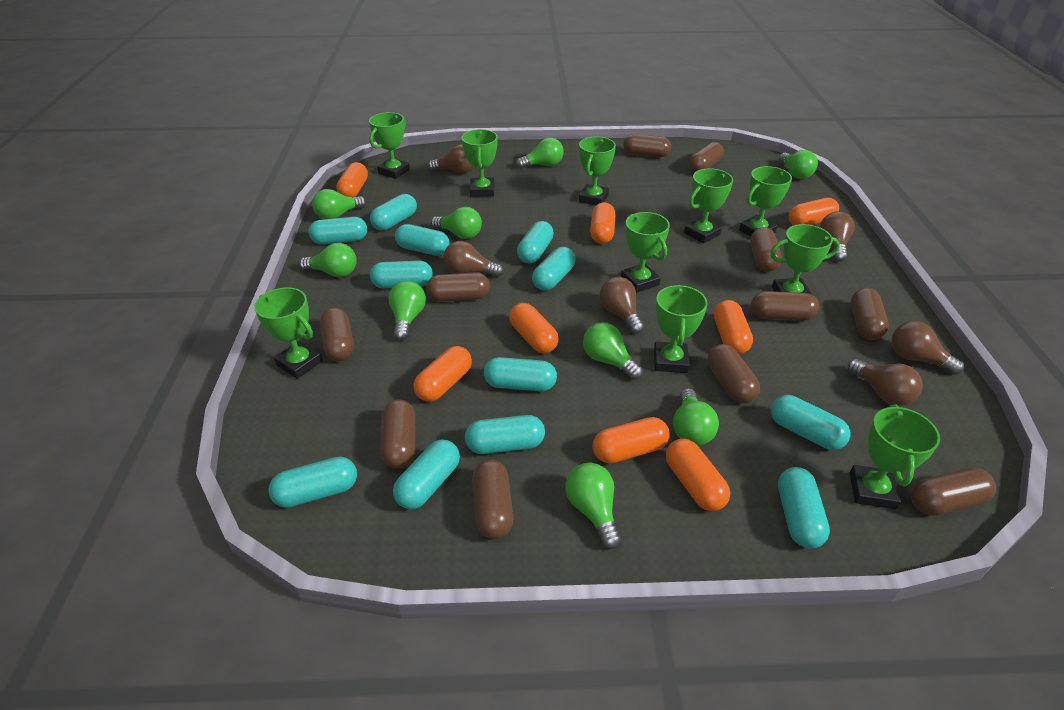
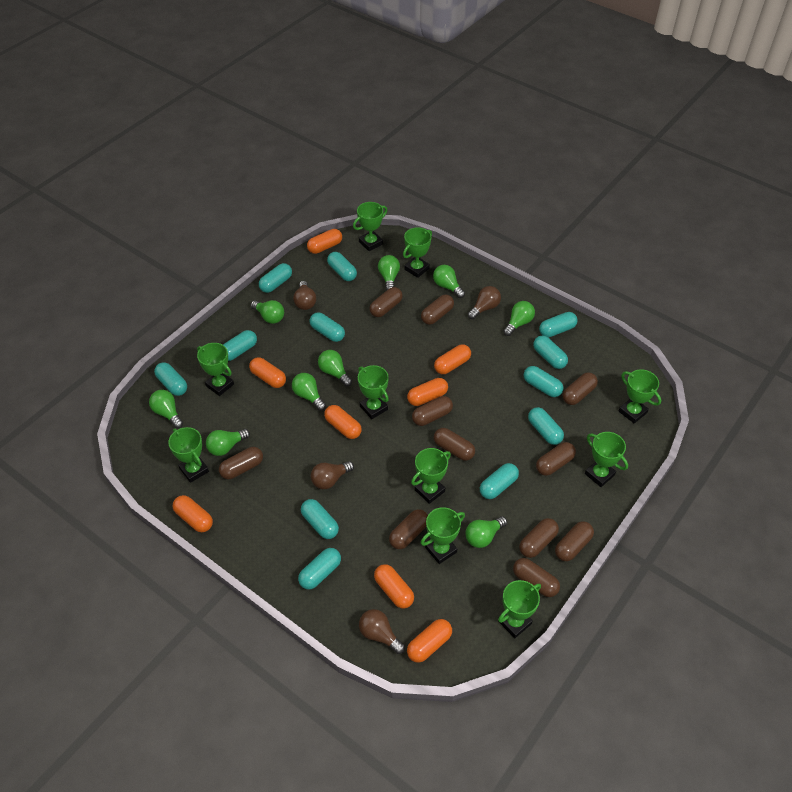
brown light bulb: [428,144,474,173] [443,241,504,277] [599,277,644,334] [820,211,855,262] [848,359,923,406] [891,321,964,375] = 6 -> [293,281,316,310] [311,461,354,489] [359,609,405,654] [468,286,501,319] = 4

